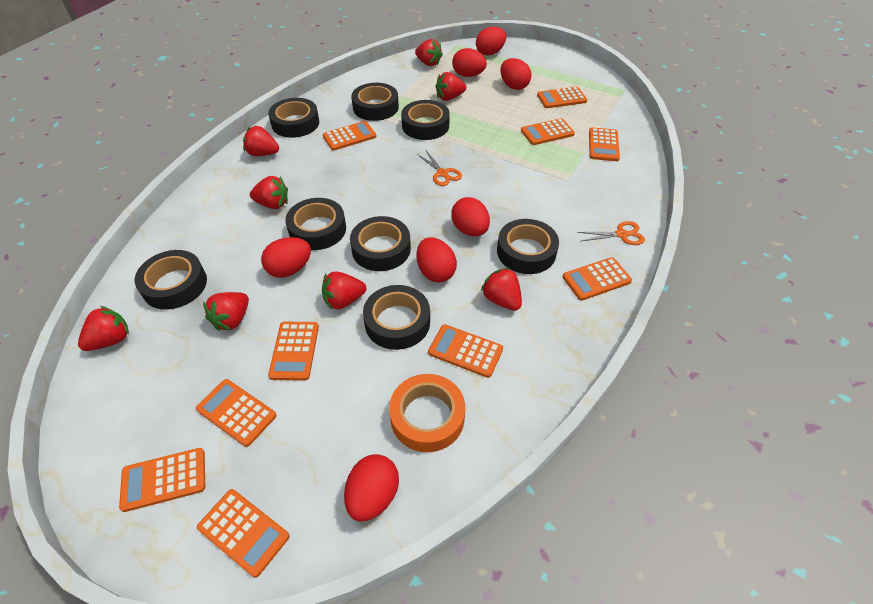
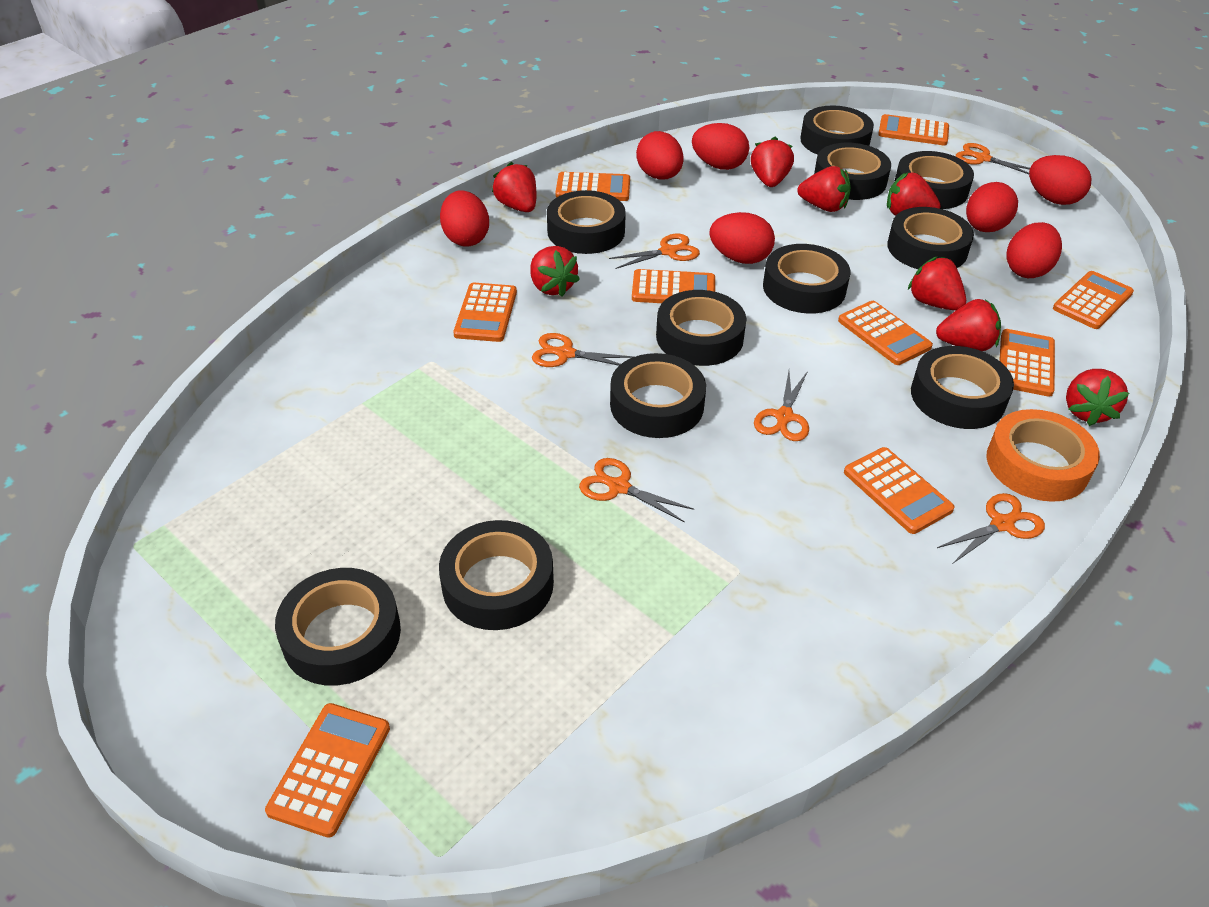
black tape: [135,250,207,310] [268,98,319,138] [285,198,346,250] [350,216,411,271] [351,83,399,121] [363,285,430,350] [401,100,450,140] [497,219,559,274] = 8 -> [275,568,401,686] [439,520,554,630] [547,190,626,254] [610,353,706,438] [656,290,746,366] [763,244,850,314] [800,105,874,155] [814,143,891,200] [887,207,974,269] [894,151,974,209] [911,346,1014,429] = 11
orange calculator: [119,448,205,512] [196,379,277,447] [197,489,290,578] [268,322,319,381] [323,121,377,151] [428,324,503,378] [521,118,575,145] [537,87,587,108] [562,257,632,301] [589,127,620,161] = 10 -> [265,703,390,838] [453,283,517,342] [555,172,630,201] [632,269,715,303] [838,301,933,365] [844,447,955,534] [878,114,949,145] [999,329,1055,397] [1053,271,1134,329] = 9
orange scissors: [417,151,462,186] [577,221,645,245] = 2 -> [532,333,633,367] [579,458,694,523] [609,234,700,269] [754,371,809,441] [937,493,1045,563] [956,143,1030,174] = 6

